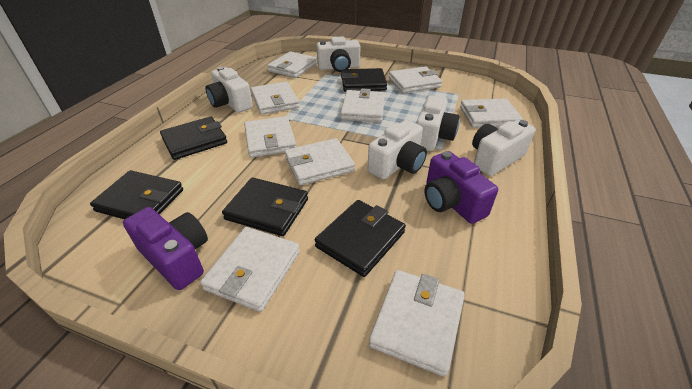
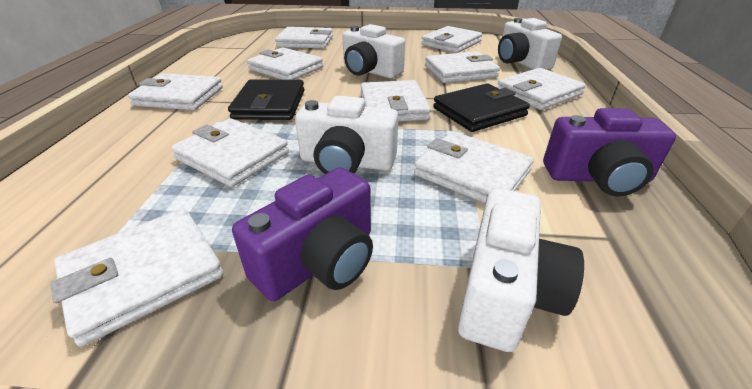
black wallet: [90,170,183,219] [160,117,227,160] [222,178,308,236] [315,200,406,277] [341,68,387,92] = 5 -> [228,79,305,120] [433,83,530,132] = 2
white camera: [205,66,253,113] [316,36,360,72] [367,120,427,180] [416,96,460,151] [472,120,535,176] = 5 -> [295,96,398,174] [342,24,405,78] [458,188,584,352] [498,18,562,70] = 4
white wallet: [200,227,300,312] [244,116,296,158] [251,82,299,115] [267,51,317,78] [285,138,355,185] [340,89,385,122] [369,270,465,377] [389,66,442,93] [460,98,523,128] = 9 -> [50,208,223,347] [128,73,223,110] [171,118,289,187] [247,47,323,80] [275,27,333,49] [361,80,431,122] [414,132,534,203] [421,26,482,53] [425,51,500,83] [497,68,586,110] = 10

